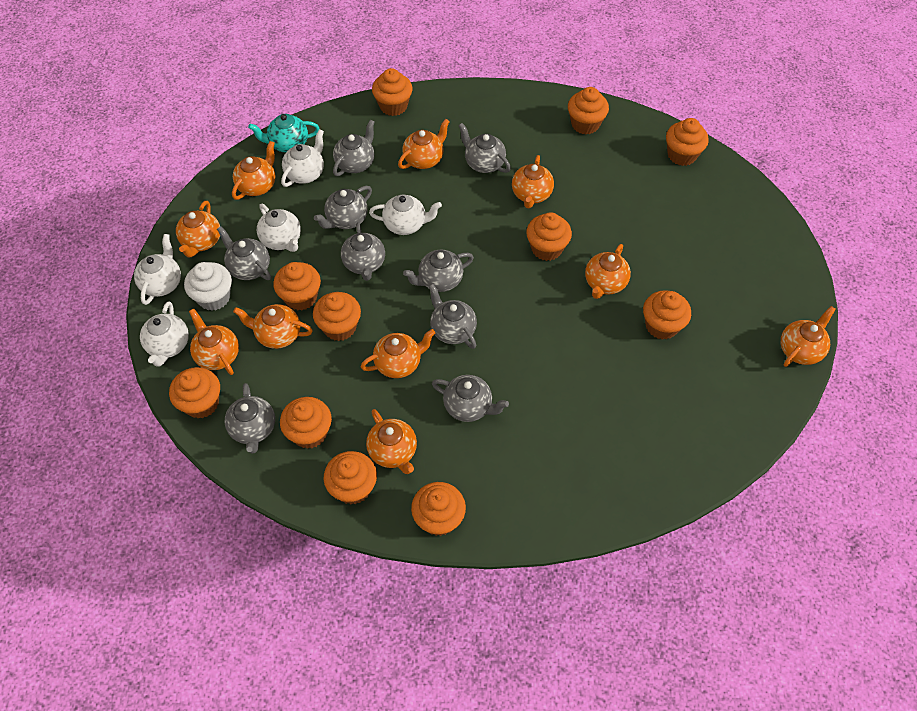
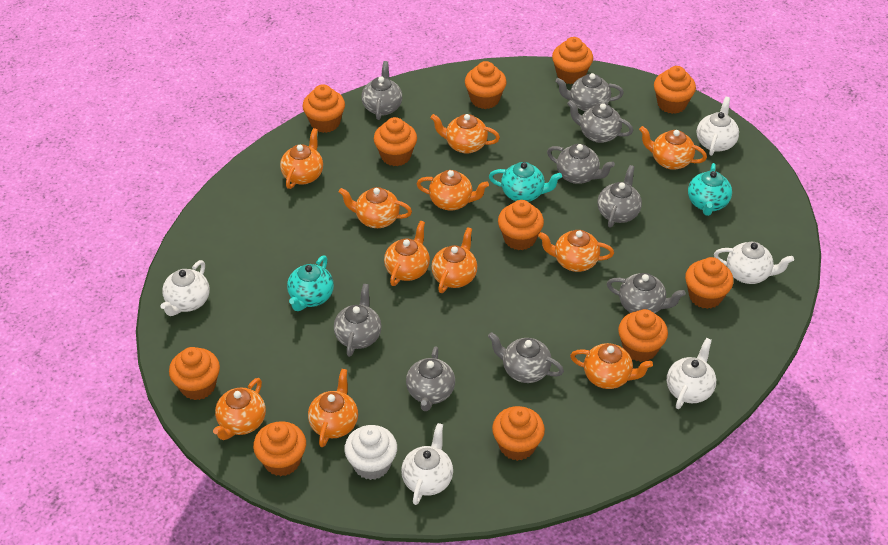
orange teapot: [176,201,220,257] [189,308,239,375] [232,141,275,200] [233,304,313,349] [361,329,436,378] [366,409,417,474] [398,119,450,169] [512,155,554,208] [585,244,631,299] [781,306,836,367] = 10 -> [213,378,266,440] [280,128,323,189] [308,369,358,447] [339,187,412,228] [384,221,430,286] [417,170,489,211] [430,114,500,154] [431,227,477,293] [538,230,614,272] [570,343,653,389] [639,126,707,170] = 11
turquoise teapot: [248,114,320,153] = 1 -> [287,256,334,311] [489,162,562,202] [688,163,732,216] = 3

